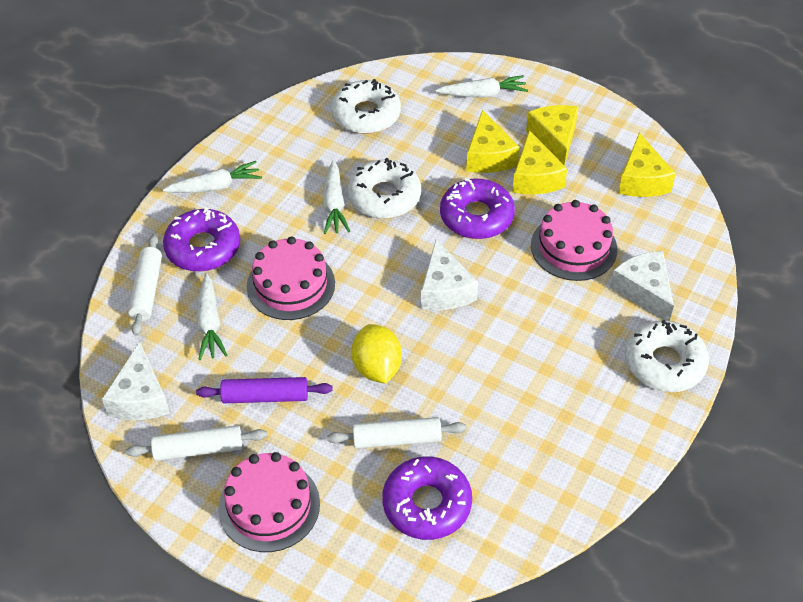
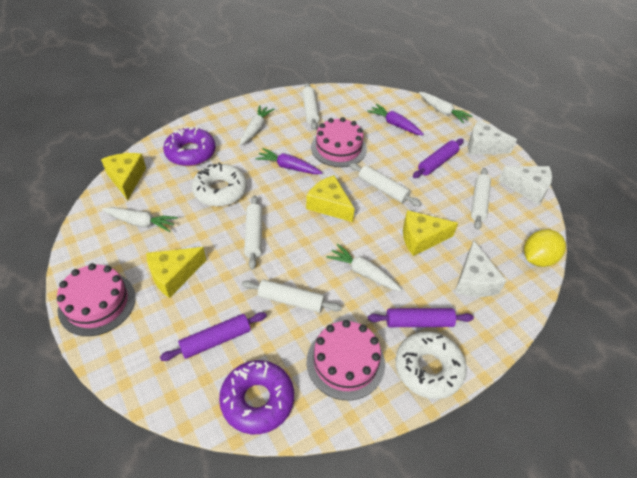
purple carrot: none = 0 -> [255,148,322,174] [367,104,424,135] = 2
purple donut: [163,208,240,272] [382,456,472,540] [440,179,515,239] = 3 -> [163,127,216,166] [219,360,294,434] = 2
purple rolling pin: [196,377,333,403] = 1 -> [160,312,267,361] [368,308,474,327] [413,139,464,178] = 3
white donut: [331,79,401,134] [348,158,421,219] [625,320,709,392] = 3 -> [192,163,247,207] [395,331,467,399] = 2
white rolling pin: [126,425,267,461] [128,234,162,336] [327,417,466,448] = 3 -> [242,280,342,312] [244,196,262,270] [302,83,320,130] [349,163,421,206] [471,168,491,230] = 5

